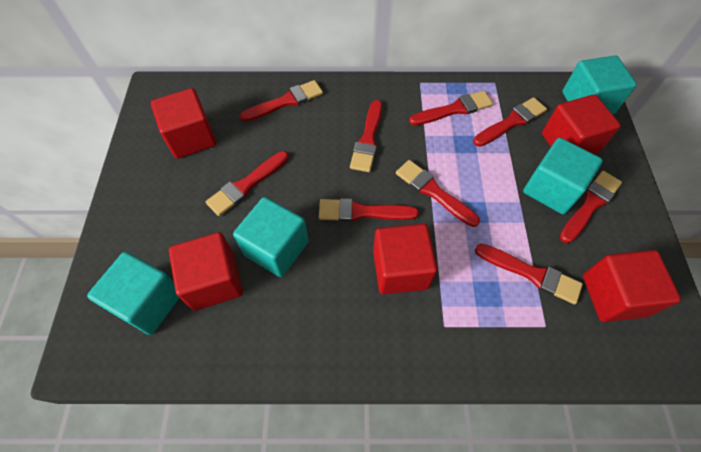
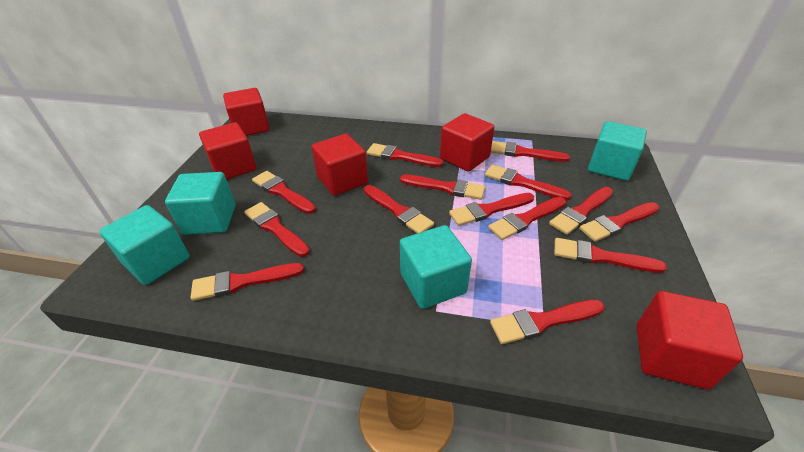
red brush: [206,151,289,216] [240,80,323,122] [319,198,419,222] [350,100,382,172] [396,160,480,227] [409,91,493,125] [473,97,547,147] [475,244,583,304] [560,171,622,243] = 9 -> [191,263,304,301] [244,202,310,257] [252,171,316,214] [364,185,434,233] [367,143,444,167] [400,174,485,200] [449,193,534,226] [485,164,572,200] [488,197,566,240] [490,300,604,344] [491,141,570,162] [549,187,613,235] [554,238,667,273] [579,202,659,242] = 14

